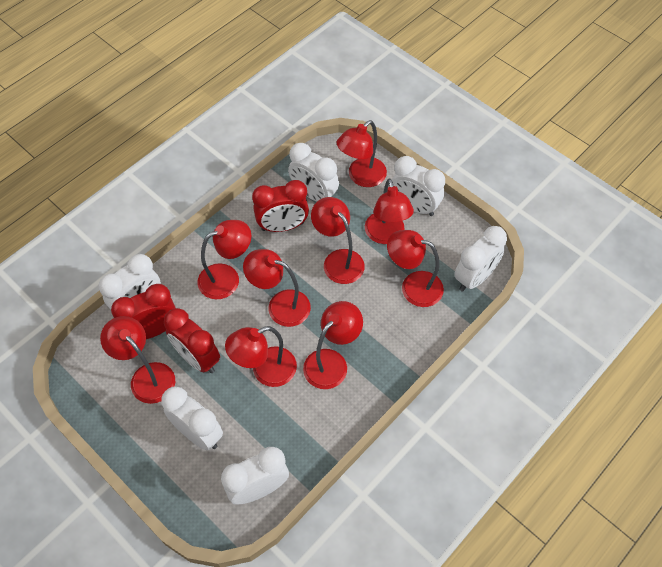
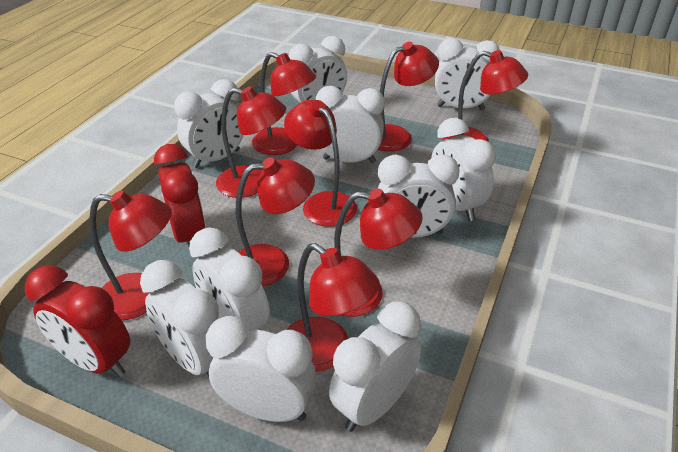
red clock: [111,284,176,339] [164,308,220,373] [252,180,309,232] = 3 -> [25,265,130,377] [154,144,206,246] = 2
white clock: [99,254,161,310] [161,386,223,450] [221,447,289,505] [288,143,339,202] [392,156,445,216] [454,226,507,292] = 6 -> [140,260,219,376] [174,79,243,168] [189,228,270,329] [206,316,316,422] [289,36,347,103] [316,86,385,163] [329,301,421,432] [377,154,459,238] [431,118,496,221] [435,38,500,110] = 10

